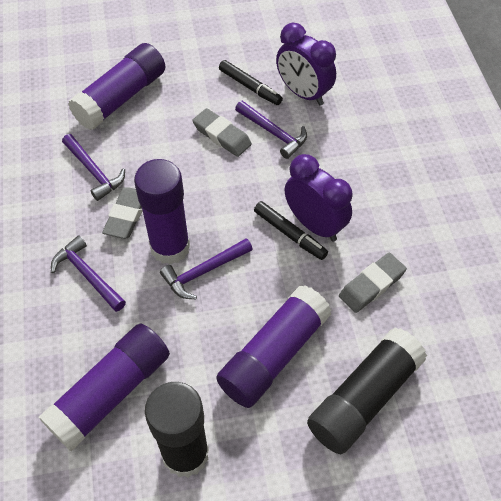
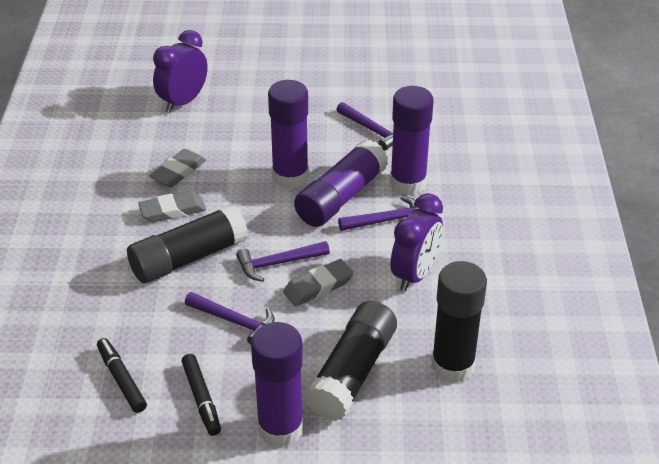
black glue stick: [145,382,209,478] [307,328,427,454] = 2 -> [127,204,248,283] [305,301,397,421] [431,261,487,383] = 3

